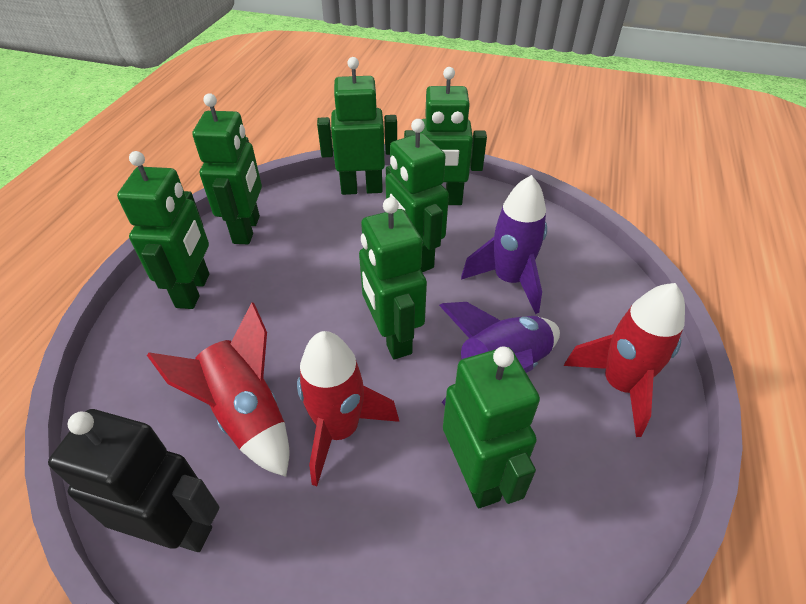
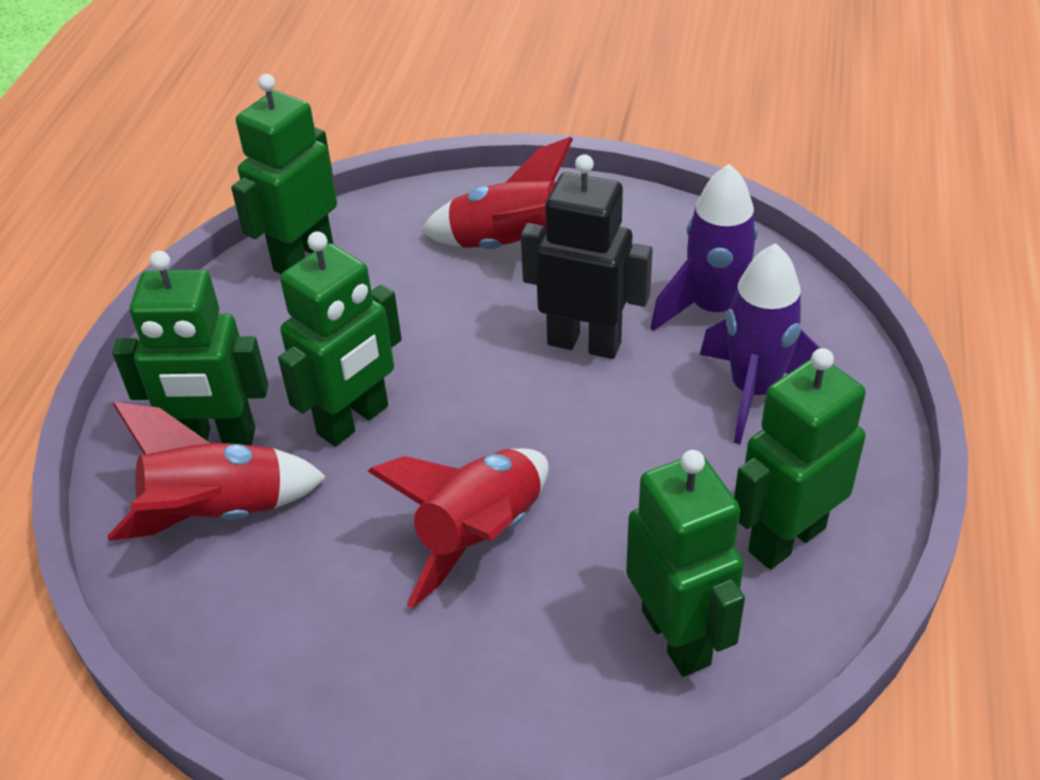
green robot: [117,151,209,309] [192,93,262,244] [317,57,397,195] [359,197,427,359] [385,119,449,272] [404,67,487,205] [443,346,540,508] = 7 -> [112,251,268,446] [231,74,337,274] [278,231,402,447] [626,450,745,677] [734,348,866,569] = 5

